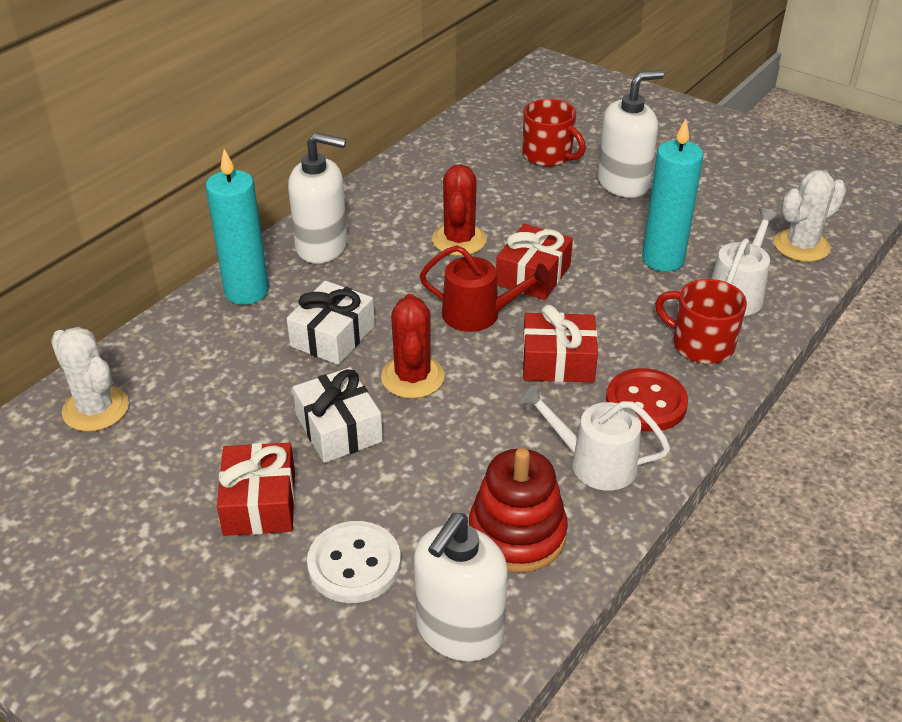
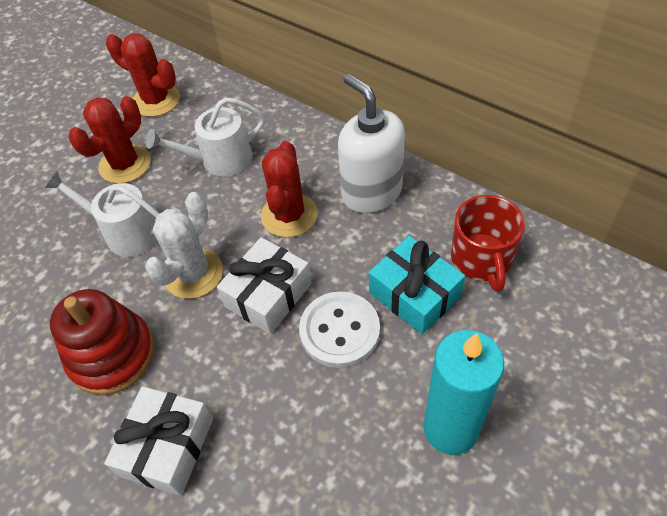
red button: [606,368,688,432] = 1 -> none = 0
red cactus: [381,294,445,399] [432,164,487,256] = 2 -> [68,96,151,184] [106,34,180,117] [261,141,318,237] = 3
red gift: [217,443,295,536] [496,224,573,300] [522,305,598,382] = 3 -> none = 0
red mug: [523,99,586,166] [655,279,747,364] = 2 -> [451,195,525,292] = 1
red watering can: [419,245,551,332] = 1 -> none = 0
turquoise candle: [206,149,269,305] [642,119,703,272] = 2 -> [424,330,504,455] = 1
turquoise gift: none = 0 -> [369,236,465,335] = 1
white cactus: [51,327,129,432] [774,170,846,262] = 2 -> [145,192,223,299] = 1
white soap dispenser: [288,132,348,264] [414,513,508,661] [598,70,664,198] = 3 -> [338,74,405,213] = 1

